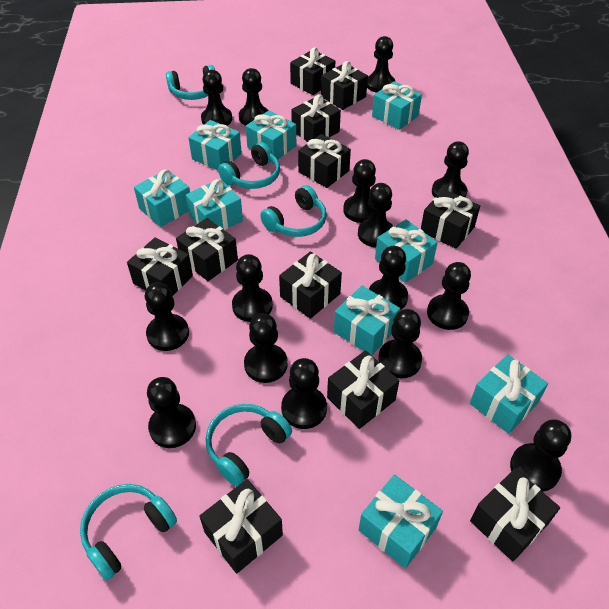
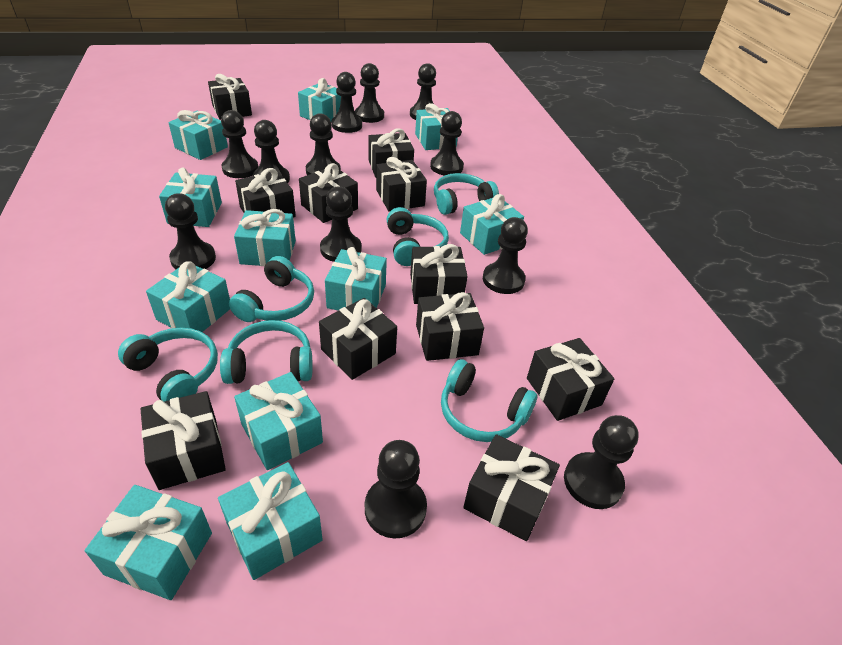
black pawn: [145,282,189,351] [147,377,196,448] [201,70,232,126] [232,254,273,322] [239,68,268,126] [244,313,288,383] [281,358,327,429] [343,159,376,223] [358,183,393,248] [367,36,395,93] [369,246,408,310] [378,309,422,378] [427,262,471,330] [432,141,469,198] [510,419,571,492] = 15 -> [165,193,216,269] [221,110,258,178] [253,120,290,183] [306,113,341,175] [320,186,361,262] [332,72,362,133] [355,63,384,123] [365,440,427,539] [410,63,436,120] [430,111,464,176] [483,217,528,294] [564,415,639,509] = 12
turquoise gift: [134,169,190,227] [186,179,243,230] [188,120,242,171] [246,110,296,160] [334,285,400,355] [359,474,443,568] [372,81,422,130] [375,219,438,283] [470,354,548,434] = 9 -> [85,485,212,600] [146,261,230,332] [159,168,222,227] [168,110,228,160] [218,462,323,580] [234,209,296,266] [234,372,323,470] [298,78,341,122] [325,247,387,311] [415,103,458,150] [460,194,524,255] = 11
turquoise headphones: [80,484,177,580] [166,65,215,100] [205,404,292,486] [218,142,280,189] [260,185,327,237] = 5 -> [118,328,218,402] [220,320,313,384] [229,256,314,322] [386,207,449,266] [434,173,499,215] [441,359,537,442] = 6

